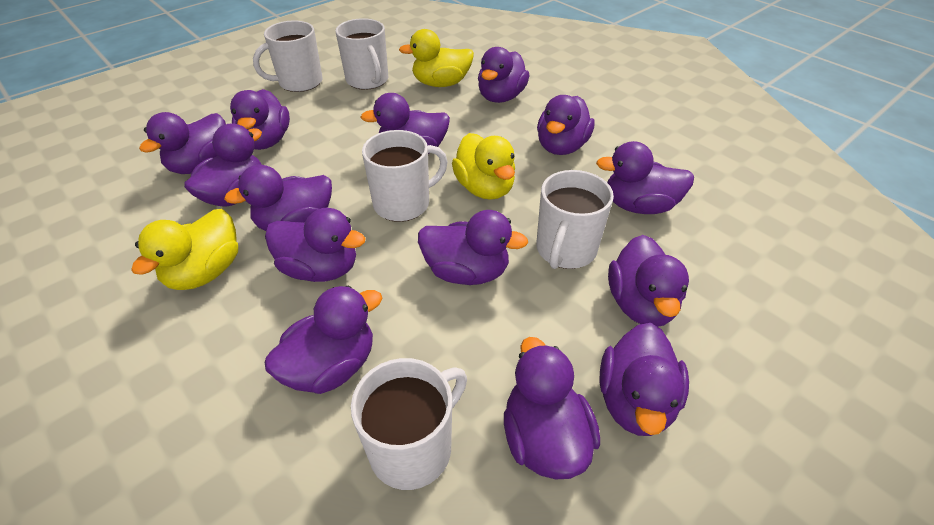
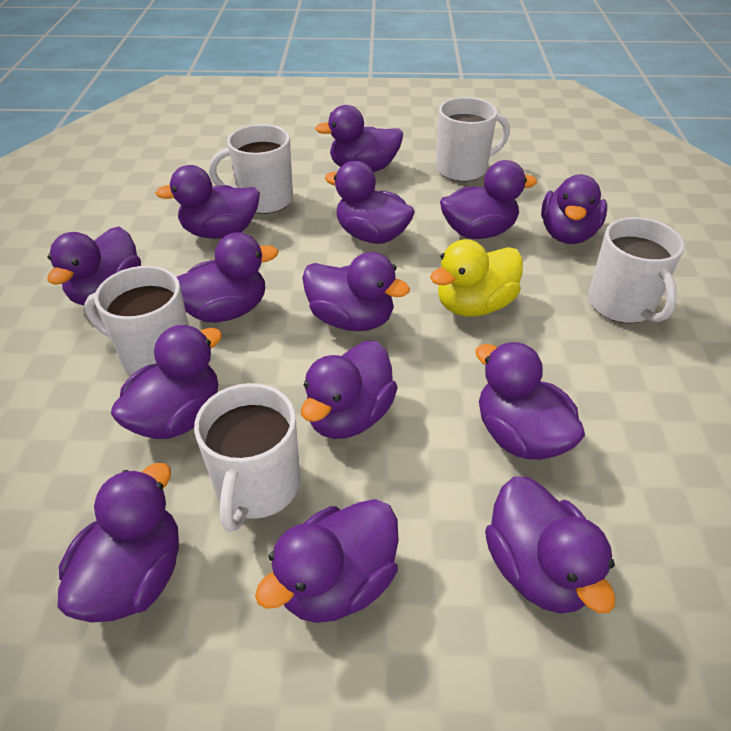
yellow duck: [131,209,238,290] [399,29,474,87] [452,133,515,200] = 3 -> [430,239,523,317] = 1

